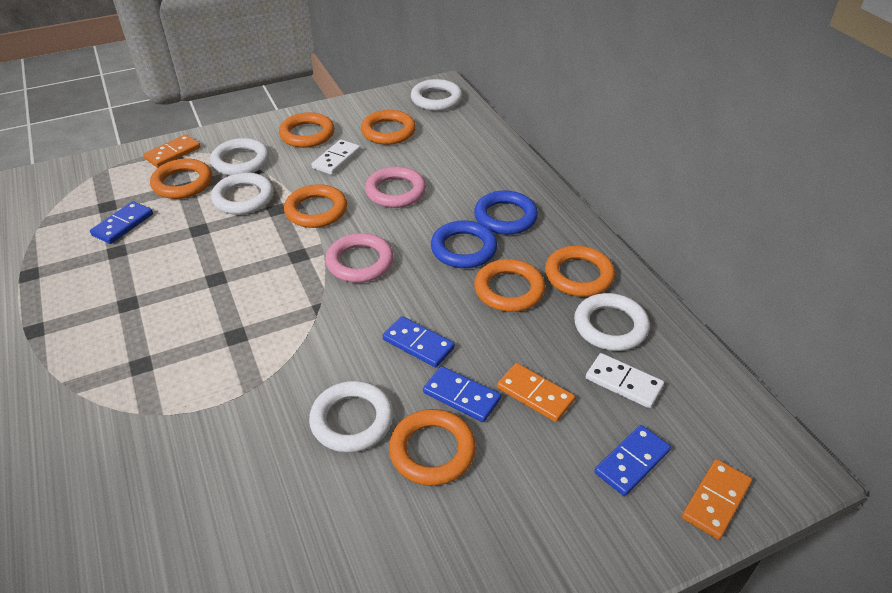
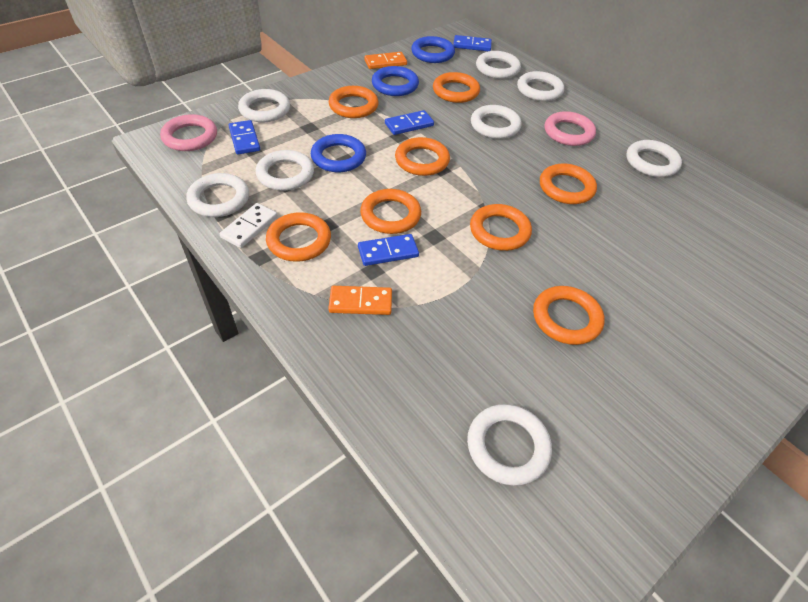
blue ring: [431,220,497,268] [474,190,538,235] = 2 -> [311,134,366,172] [372,66,419,96] [411,36,455,63] = 3
orange domino: [143,134,201,168] [497,363,575,422] [682,459,752,540] = 3 -> [328,286,392,315] [364,52,407,69] = 2
orange ring: [150,159,212,199] [279,112,334,148] [284,184,347,228] [361,110,416,145] [389,409,476,486] [474,259,545,312] [545,246,615,297] = 7 -> [266,212,331,262] [329,86,379,118] [360,189,421,234] [395,137,450,176] [433,72,480,103] [470,204,532,251] [533,286,605,345] [540,163,597,204] = 8
white domino: [311,140,361,175] [586,353,664,408] = 2 -> [220,203,278,248] = 1
white ring: [210,138,269,176] [211,173,274,215] [309,381,394,453] [411,79,462,111] [574,293,650,351] = 5 -> [186,173,249,217] [238,89,290,122] [256,150,314,191] [467,404,552,486] [471,105,522,139] [476,51,521,79] [517,71,564,101] [626,140,682,177] = 8

